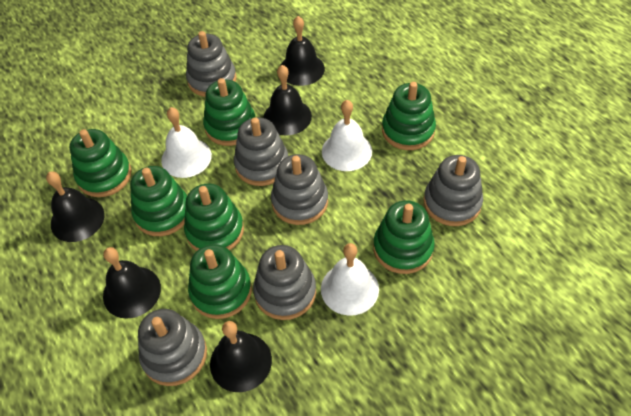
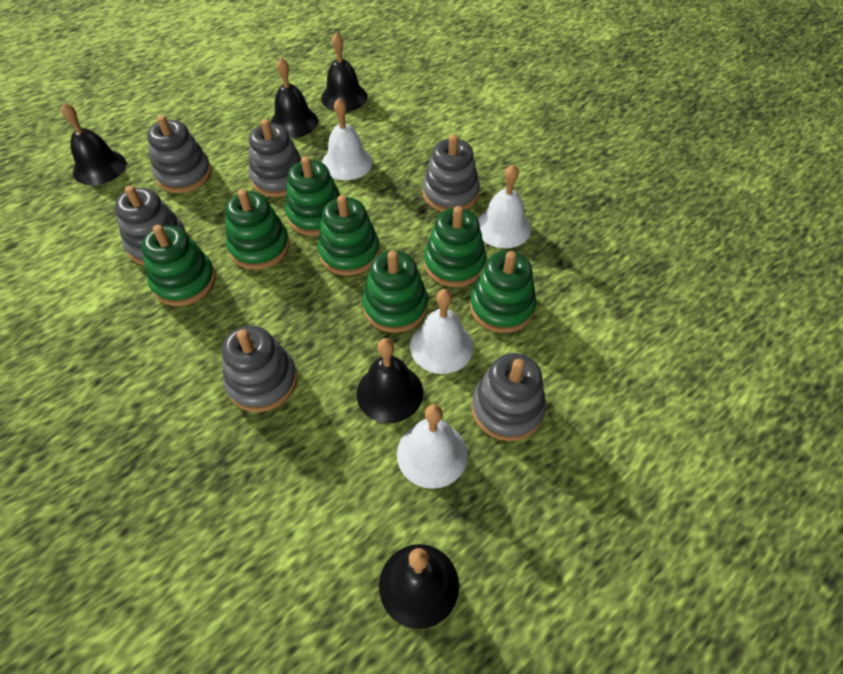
white bell: [161,107,212,178] [321,243,379,316] [322,100,372,171] = 3 -> [322,98,373,180] [397,404,468,489] [410,289,474,374] [478,164,531,248] = 4

